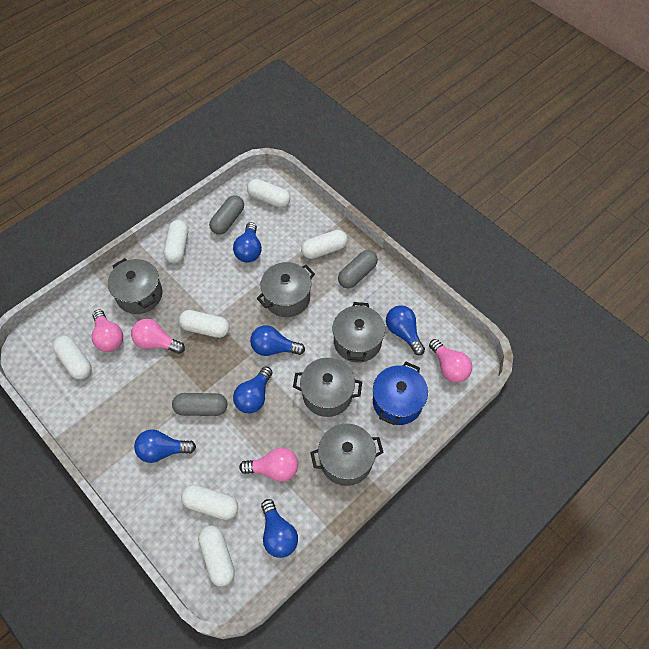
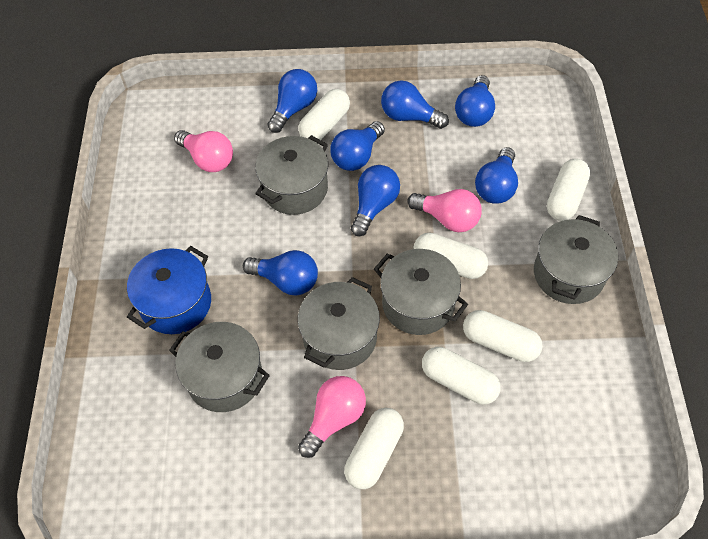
blue light bulb: [134,429,196,463] [233,222,262,263] [233,366,273,413] [250,325,305,356] [261,499,298,558] [386,305,425,355] = 6 -> [243,250,318,295] [267,69,317,133] [330,121,385,171] [351,165,400,236] [381,81,449,129] [455,75,495,127] [475,147,518,204] = 7
grey capsule: [172,393,227,416] [209,195,244,235] [338,250,378,288] = 3 -> none = 0
pink light bulb: [92,309,123,352] [131,319,185,354] [239,448,298,482] [429,339,472,383] = 4 -> [174,130,233,172] [298,376,366,458] [407,189,482,232] = 3
white capsule: [53,336,92,380] [164,220,188,263] [179,310,230,338] [181,485,238,520] [198,525,235,587] [247,179,290,208] [301,230,348,259] = 7 -> [298,89,350,140] [344,408,404,489] [414,233,488,279] [422,347,501,405] [463,310,543,362] [547,159,590,221] = 6

